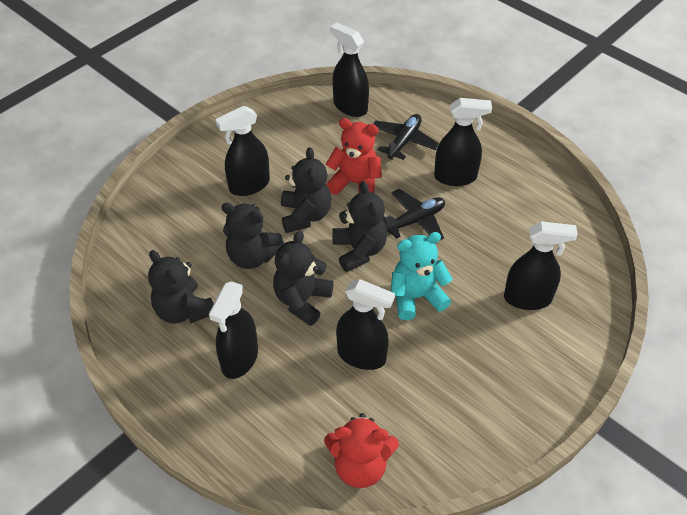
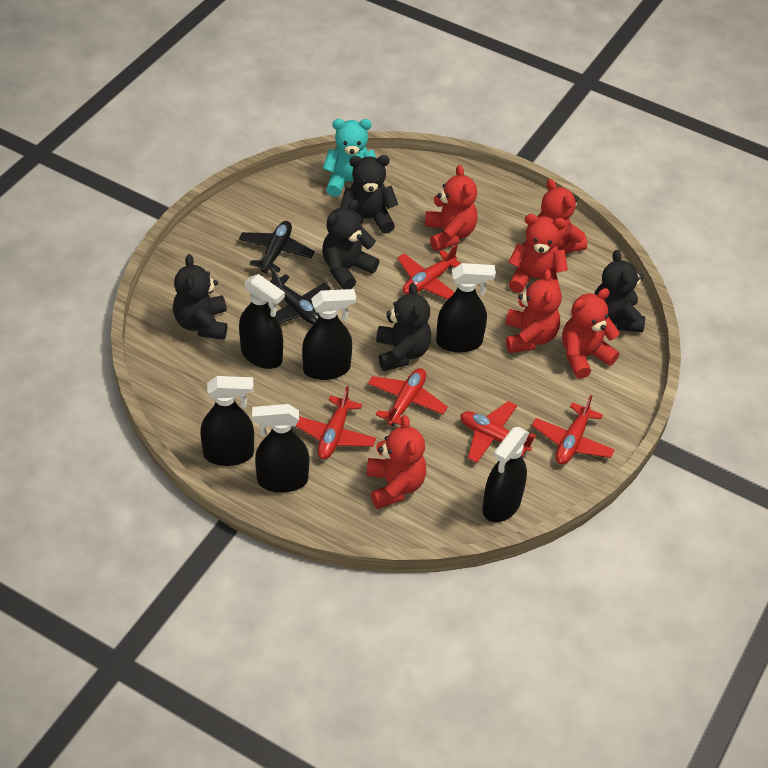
red plane: none = 0 -> [296,386,376,459] [368,368,448,426] [397,245,461,299] [460,401,536,463] [532,395,615,464] = 5
red teddy bear: [324,413,399,488] [326,118,382,195] = 2 -> [366,415,427,509] [425,165,478,251] [505,269,562,353] [508,214,568,293] [537,179,587,253] [562,288,620,379] = 6

